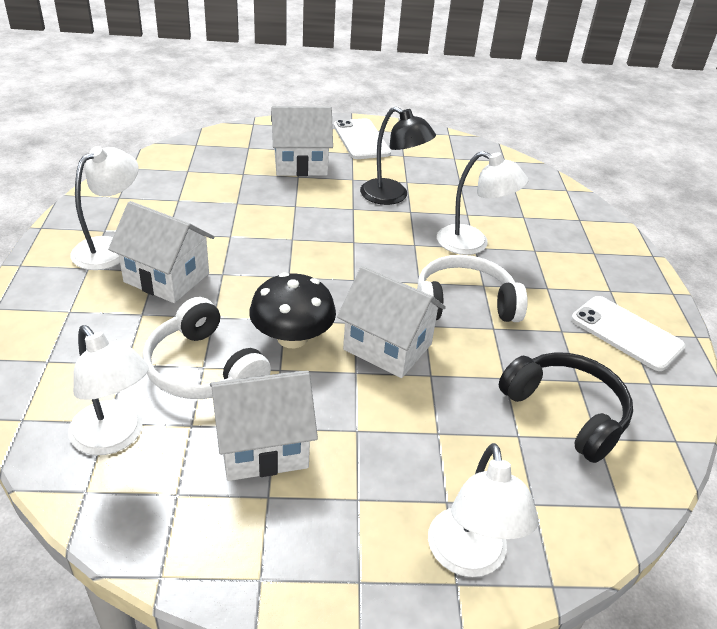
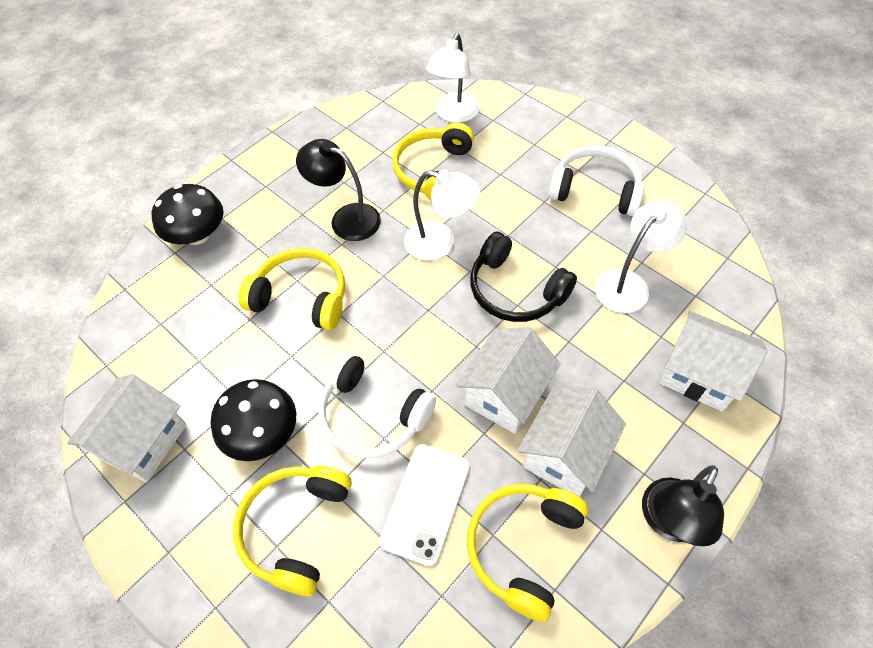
black lamp: [360,107,436,205] = 1 -> [296,139,381,241] [642,465,724,546] = 2
black mushroom: [249,272,336,348] = 1 -> [152,184,224,245] [210,379,296,461] = 2
white lamp: [68,325,149,455] [70,146,139,270] [428,443,539,577] [437,151,528,255] = 4 -> [404,169,480,261] [426,33,479,123] [595,200,687,313] = 3
white phone: [334,118,391,159] [571,296,685,371] = 2 -> [379,444,470,566] = 1
yellow headphones: none = 0 -> [233,466,352,596] [239,248,345,330] [392,123,474,200] [467,484,588,622] = 4

